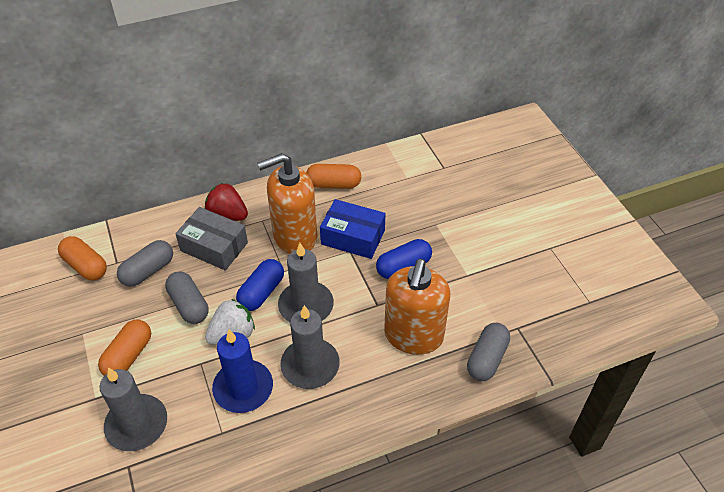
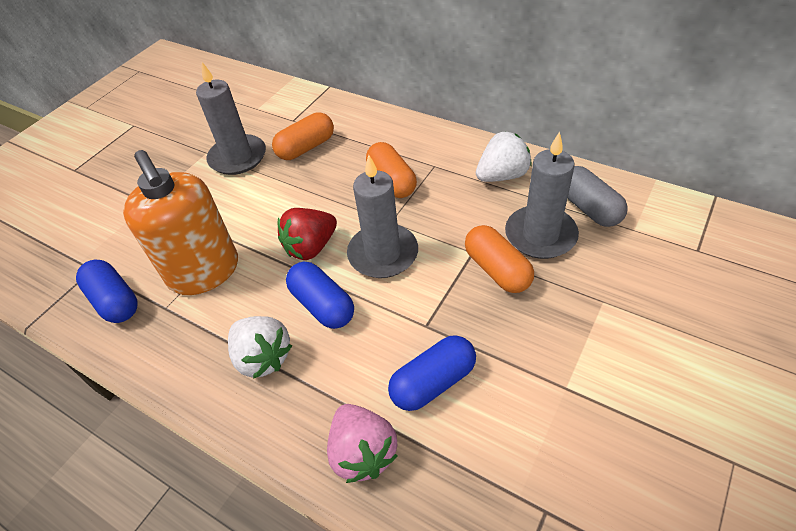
blue box: [320,199,386,259] = 1 -> none = 0
blue candle: [212,329,273,413] = 1 -> none = 0
blue capsule: [236,259,284,311] [376,239,432,279] = 2 -> [76,260,138,323] [286,262,354,329] [388,335,476,411] = 3
grey box: [175,207,248,270] = 1 -> none = 0
grey capsule: [117,240,173,287] [165,271,209,324] [467,323,510,381] = 3 -> [567,166,628,227] = 1
orange soap dispenser: [257,153,317,254] [384,259,450,355] = 2 -> [123,150,238,295] = 1
pink strawberry: none = 0 -> [327,404,398,483] = 1
white strawberry: [205,299,255,345] = 1 -> [228,316,292,379] [476,131,532,182] = 2

